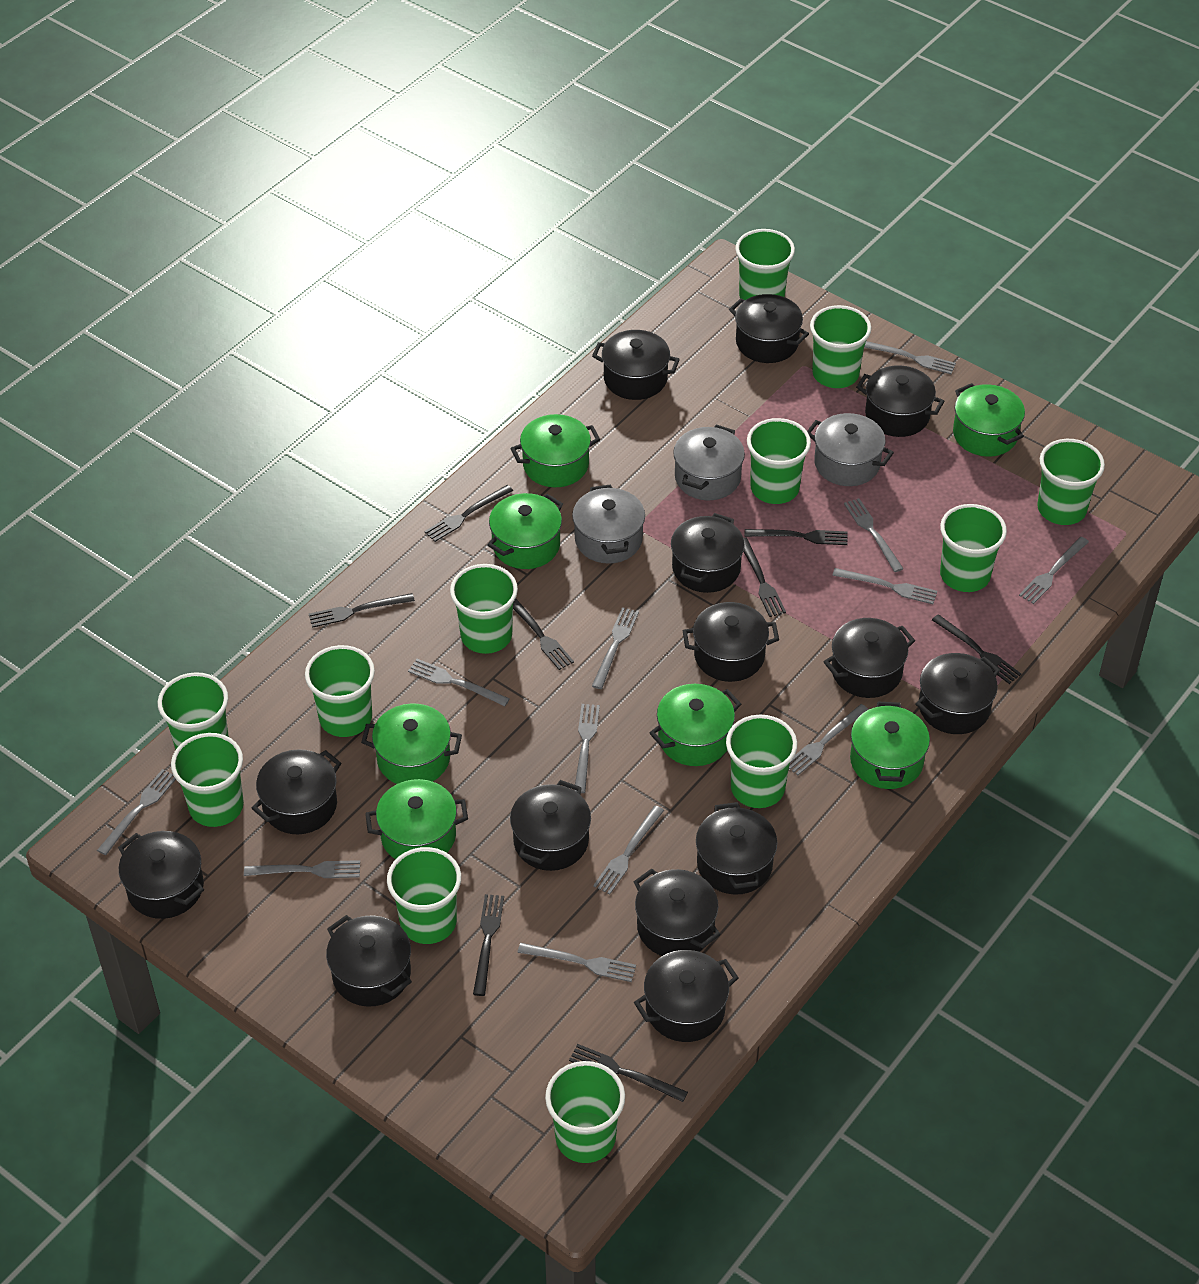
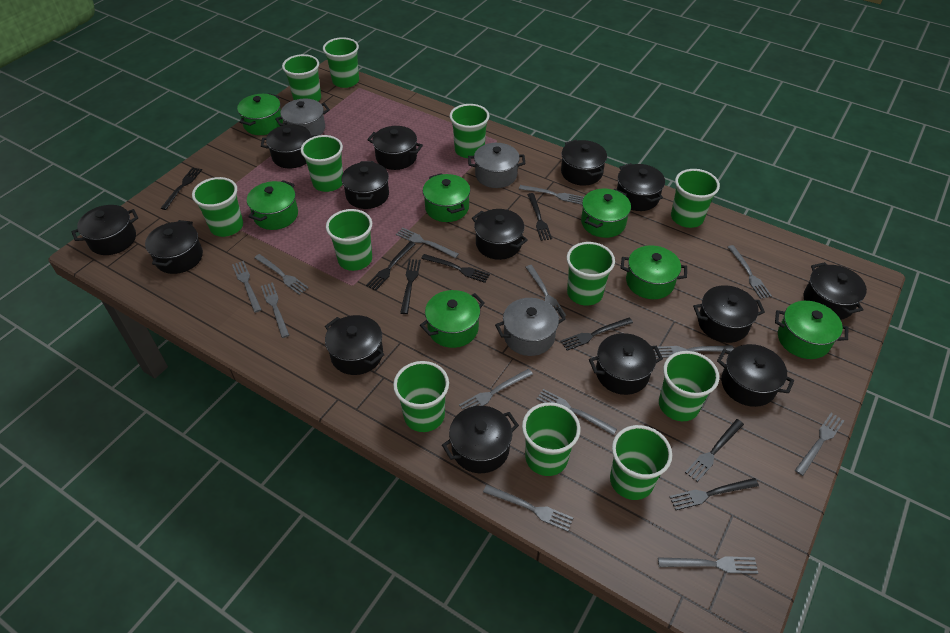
grey fork: [97,769,176,855] [244,860,360,878] [408,659,510,706] [517,943,636,982] [574,704,600,793] [592,607,639,689] [593,805,664,895] [789,704,869,775] [832,568,937,604] [844,498,903,572] [864,341,956,374] [1019,537,1089,604] = 12 -> [232,261,262,313] [254,254,309,295] [261,282,289,338] [396,227,459,258] [459,369,533,410] [483,485,573,532] [519,185,584,205] [526,265,566,318] [537,389,617,435] [654,345,734,358] [658,556,758,574] [728,245,772,299] [795,413,845,476] = 13

